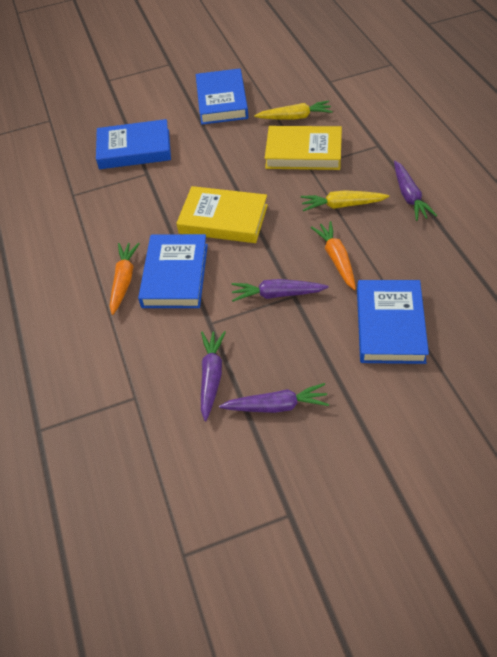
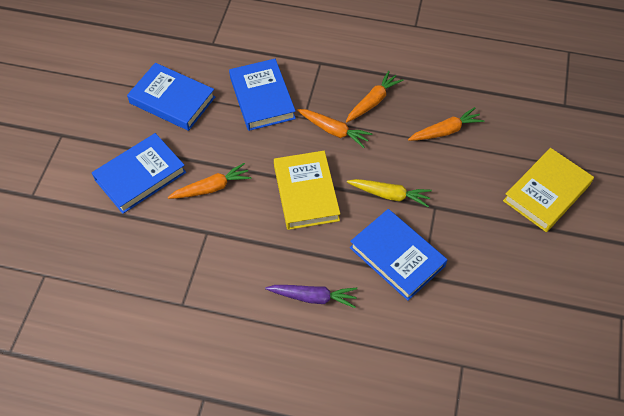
orange carrot: [110,243,140,315] [311,221,356,290] = 2 -> [168,163,251,199] [297,109,372,148] [346,71,403,122] [408,107,484,141] = 4
purple carrot: [201,331,226,421] [219,383,329,413] [232,279,329,302] [394,161,437,221] = 4 -> [265,285,357,308] = 1
yellow carrot: [254,101,333,120] [301,190,390,211] = 2 -> [347,179,432,207] = 1

